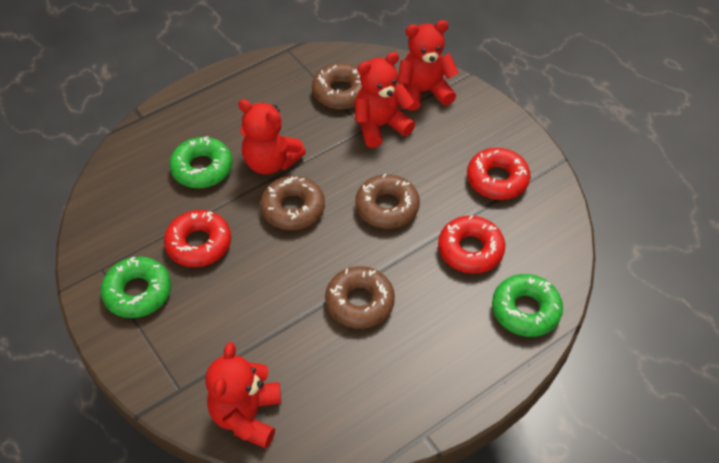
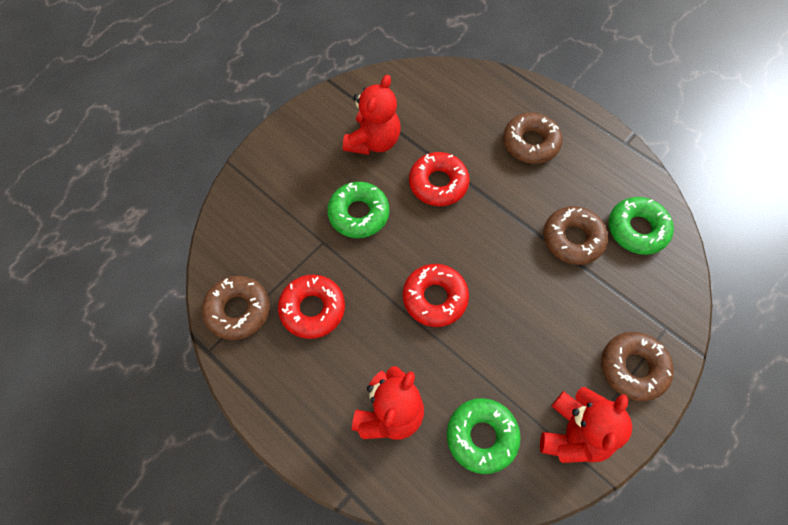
red teddy bear: [205,342,281,449] [238,99,306,174] [355,52,415,148] [397,20,459,111] = 4 -> [343,75,401,155] [352,366,424,440] [540,387,632,463] = 3

